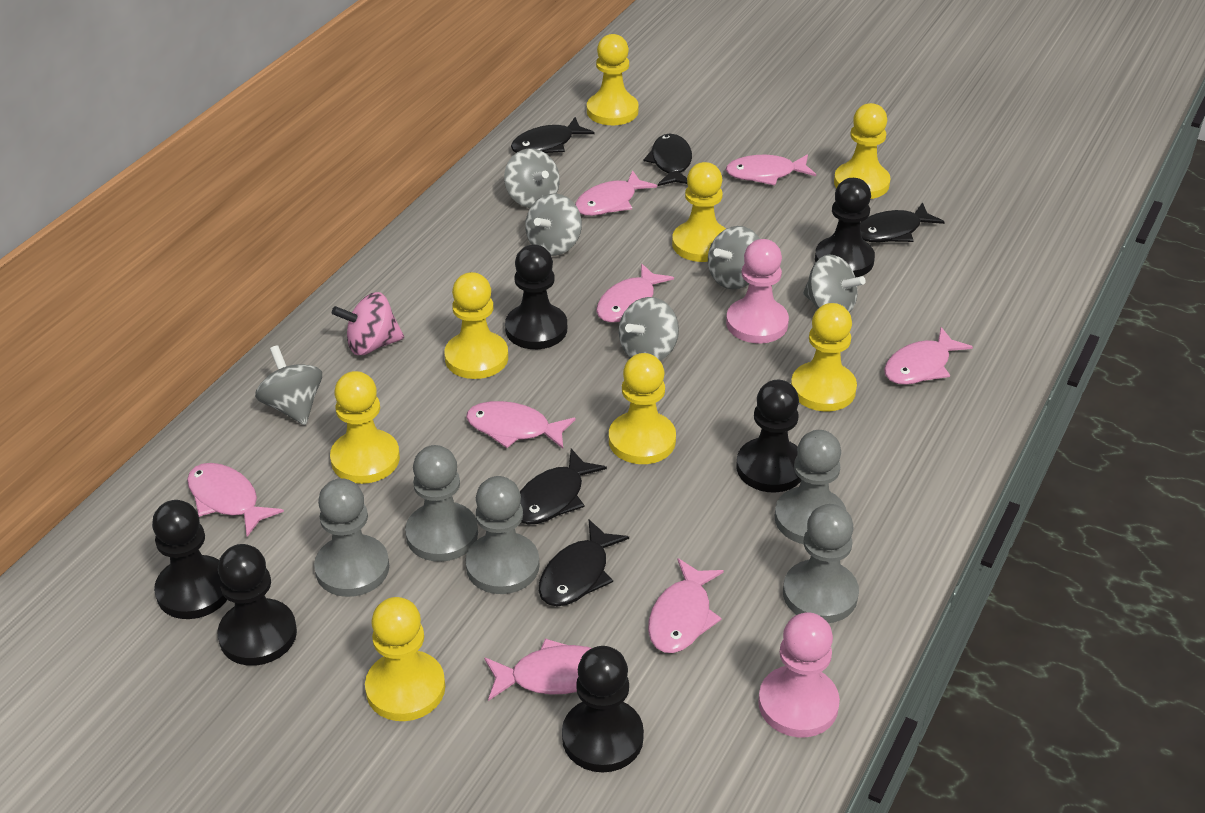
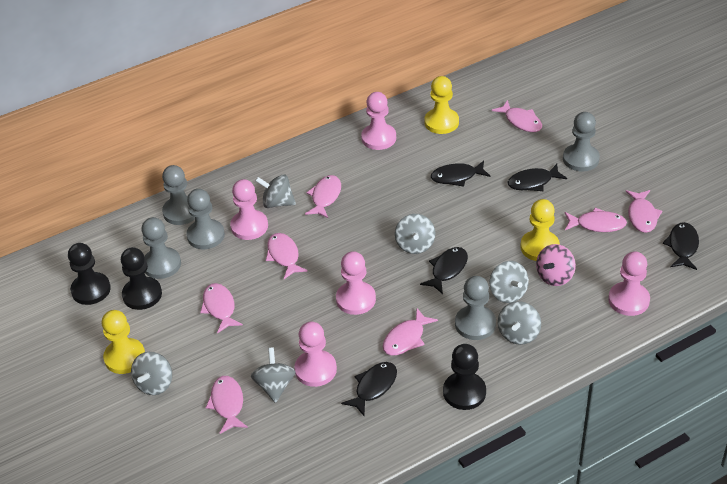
black pawn: [152,500,227,619] [217,544,297,666] [505,245,567,349] [562,646,644,772] [736,380,801,492] [815,178,875,277] = 6 -> [68,243,111,305] [121,247,162,310] [443,344,486,410] = 3
pink pawn: [726,239,789,343] [758,612,840,737] = 2 -> [230,179,268,240] [294,322,337,387] [336,251,376,315] [361,92,396,150] [608,251,650,316] = 5
yellow pawn: [330,371,400,484] [365,597,445,721] [444,272,508,379] [587,34,639,125] [609,353,676,464] [672,162,726,262] [791,303,857,411] [834,103,891,199] = 8 -> [102,310,145,374] [424,76,459,134] [520,199,560,261] = 3

